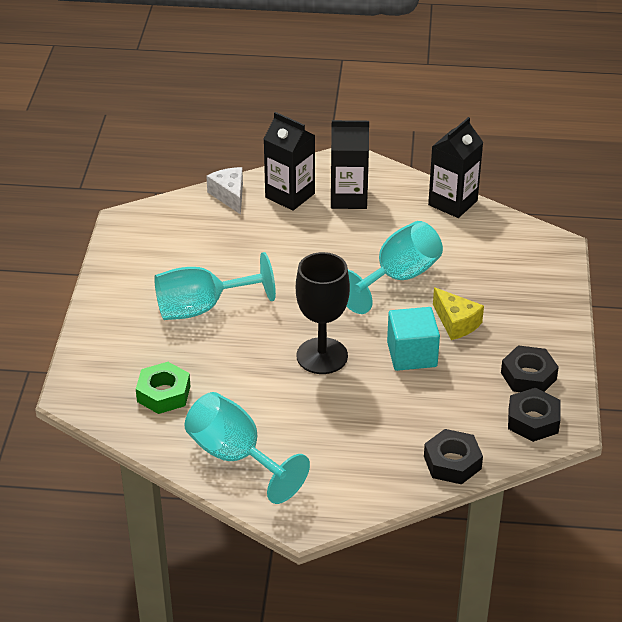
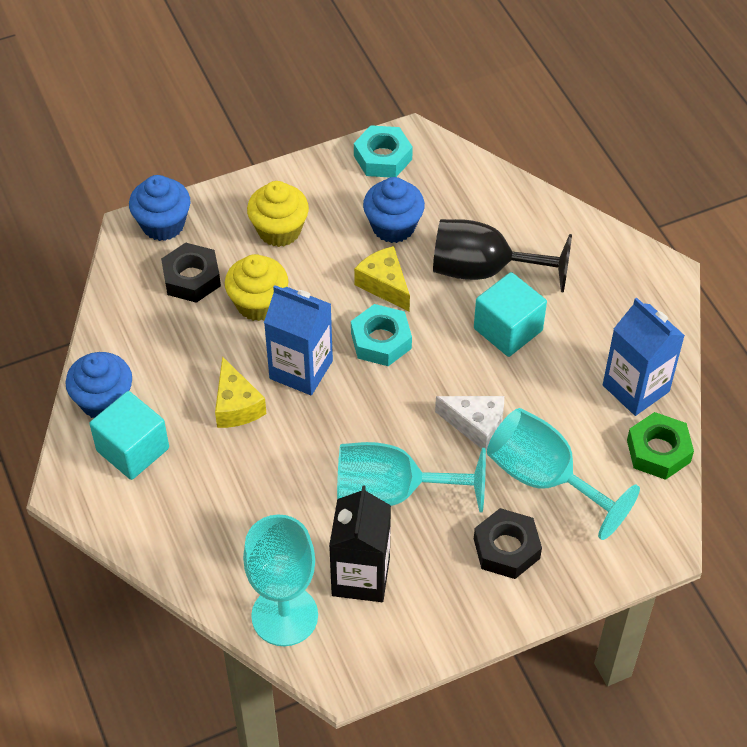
black carton: [264,112,315,211] [331,120,369,209] [428,117,483,218] = 3 -> [329,485,391,602] = 1
black nut: [424,429,483,484] [501,345,559,392] [508,388,560,442] = 3 -> [161,243,221,303] [474,508,542,579] = 2
blue carton: none = 0 -> [264,285,333,395] [603,298,685,416] = 2
blue cupcake: none = 0 -> [65,352,132,418] [129,175,191,241] [363,177,425,243] = 3
turquoise cube: [387,307,440,371] = 1 -> [89,391,169,480] [474,272,547,357] = 2
turquoise nut: none = 0 -> [351,304,412,366] [354,125,413,177] = 2
yellow cheese: [433,287,484,340] = 1 -> [215,356,267,428] [354,246,410,311] = 2
yellow cupcake: none = 0 -> [225,254,288,321] [247,181,309,247] = 2

